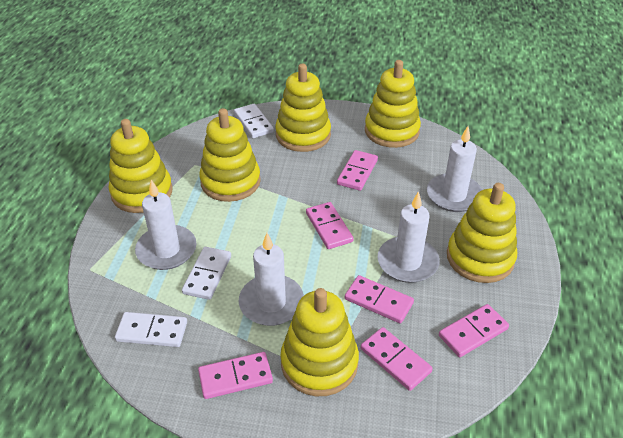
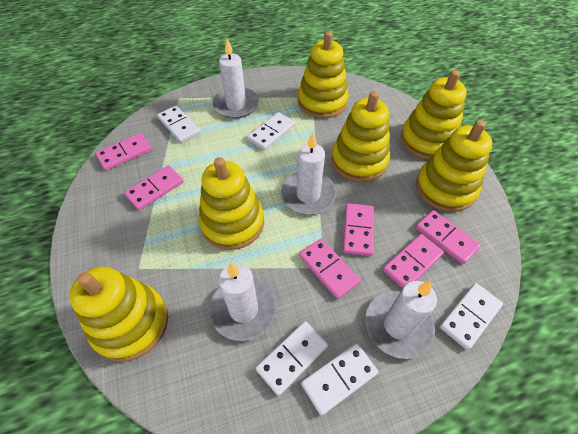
white domino: [115,312,187,347] [182,247,231,300] [234,104,274,138] = 3 -> [157,106,200,143] [247,112,295,150] [256,321,328,396] [301,343,378,416] [440,283,503,350] = 5

